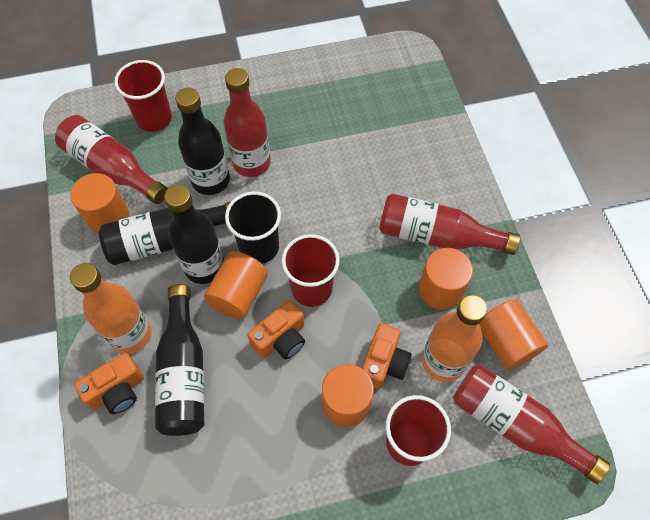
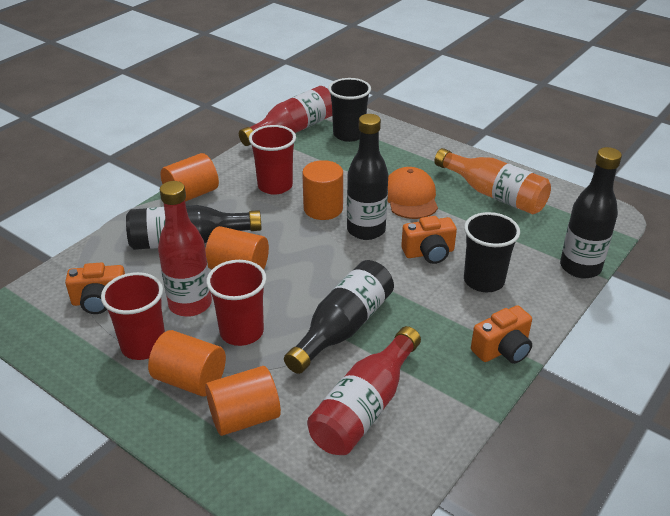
black cup: [225,192,281,264] = 1 -> [328,78,371,142] [464,212,520,292] = 2
orange bottle: [70,263,152,354] [422,295,487,382] = 2 -> [434,148,551,214] = 1
orange cap: none = 0 -> [387,167,438,219] = 1
red bottle: [55,115,168,204] [224,68,271,177] [379,193,520,255] [453,364,610,484] = 4 -> [158,181,212,317] [239,86,332,146] [307,326,421,455] = 3

